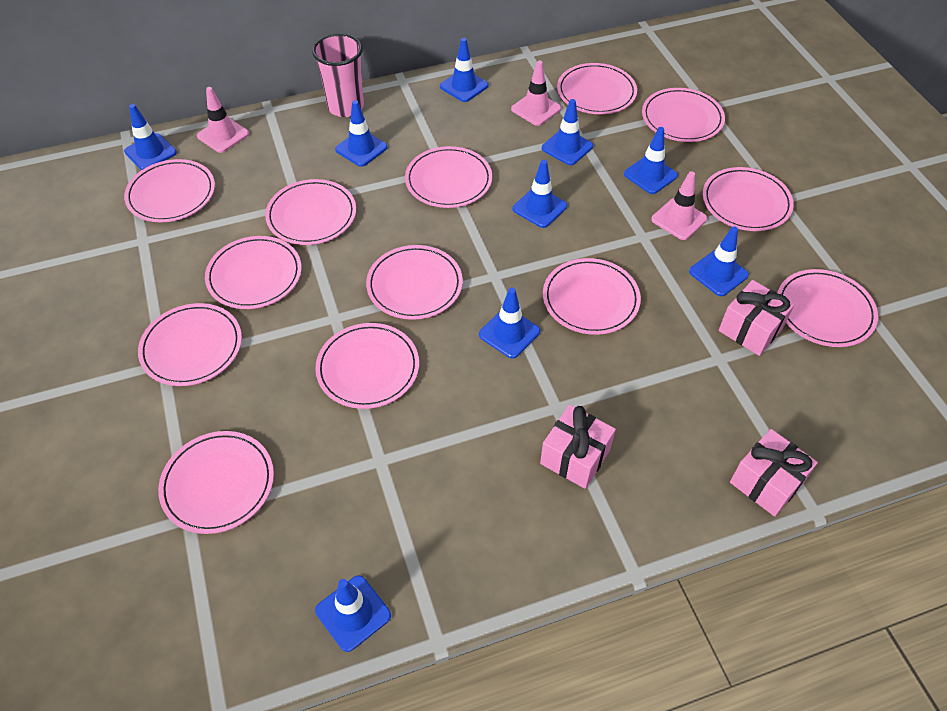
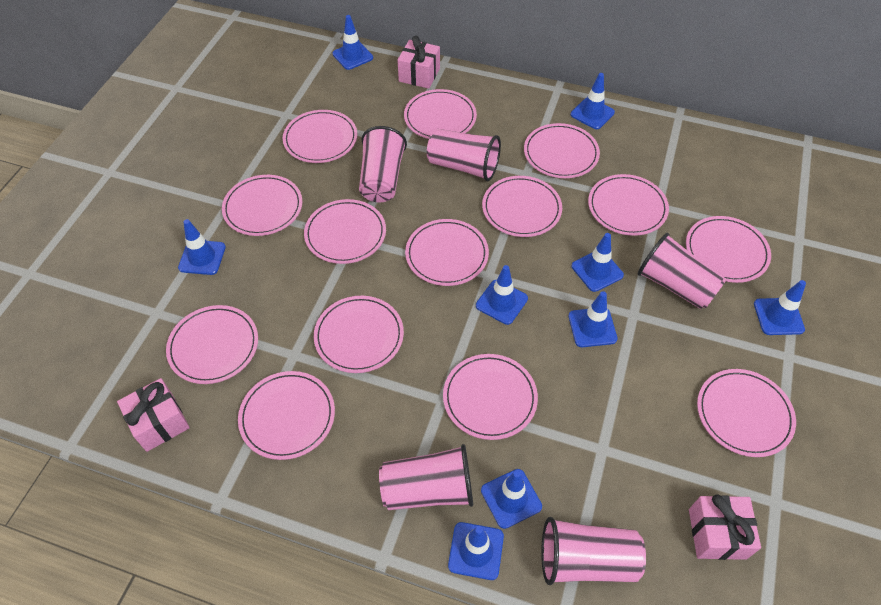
pink cup: [312,33,364,117] = 1 -> [359,126,407,203] [379,444,473,510] [427,129,501,181] [541,517,646,585] [638,233,726,309] = 5
pink plate: [124,159,215,222] [138,303,242,386] [158,431,274,534] [205,236,302,309] [265,179,356,245] [315,323,419,409] [366,245,463,320] [405,146,492,208] [543,258,641,335] [557,63,637,114] [642,88,725,142] [703,167,794,231] [777,269,878,347] = 13 -> [166,305,258,384] [222,175,302,236] [238,371,335,460] [283,110,357,163] [304,199,386,264] [314,296,404,373] [404,89,477,139] [405,219,489,286] [443,354,538,440] [482,176,562,237] [524,123,600,178] [588,174,669,236] [686,216,771,283] [697,369,796,457] = 14
pink traffic cone: [197,87,249,153] [511,61,561,126] [651,171,707,240] = 3 -> none = 0

